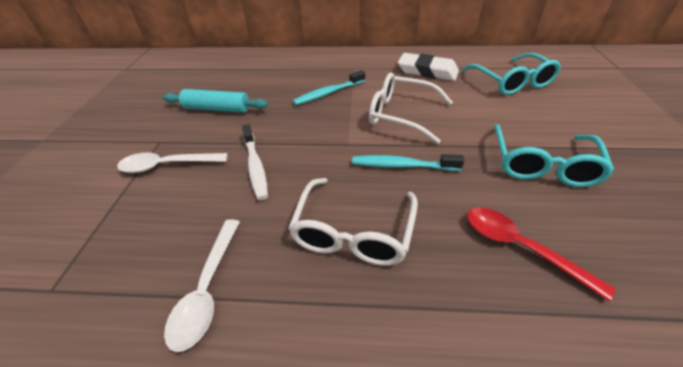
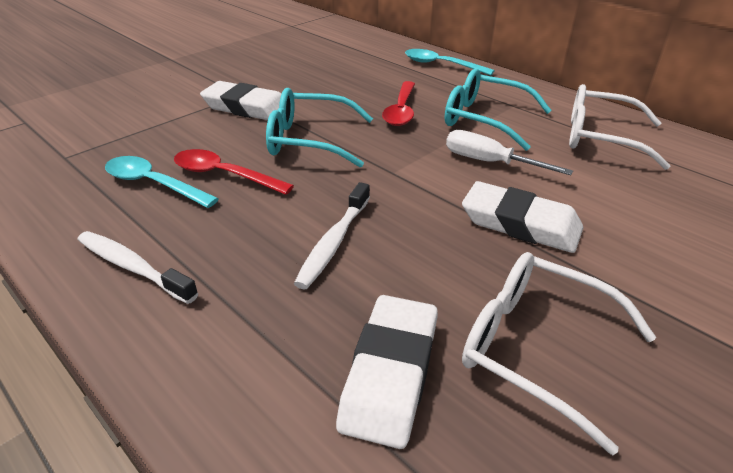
red spoon: [467,207,615,302] = 1 -> [174,149,294,195] [382,81,415,126] = 2
turquoise rolling pin: [163,89,268,113] = 1 -> none = 0
turquoise spoon: none = 0 -> [105,156,219,208] [405,49,495,75] = 2
turquoise toothbrush: [293,70,365,105] [352,154,464,171] = 2 -> none = 0
white eraser: [398,53,459,81] = 1 -> [200,81,281,120] [336,295,438,449] [462,181,583,253] = 3
white screwdriver: none = 0 -> [446,130,573,175] = 1
white spoon: [117,152,228,173] [164,219,240,352] = 2 -> none = 0
white toothbrush: [242,124,268,200] = 1 -> [77,231,199,304] [294,182,370,289] = 2

